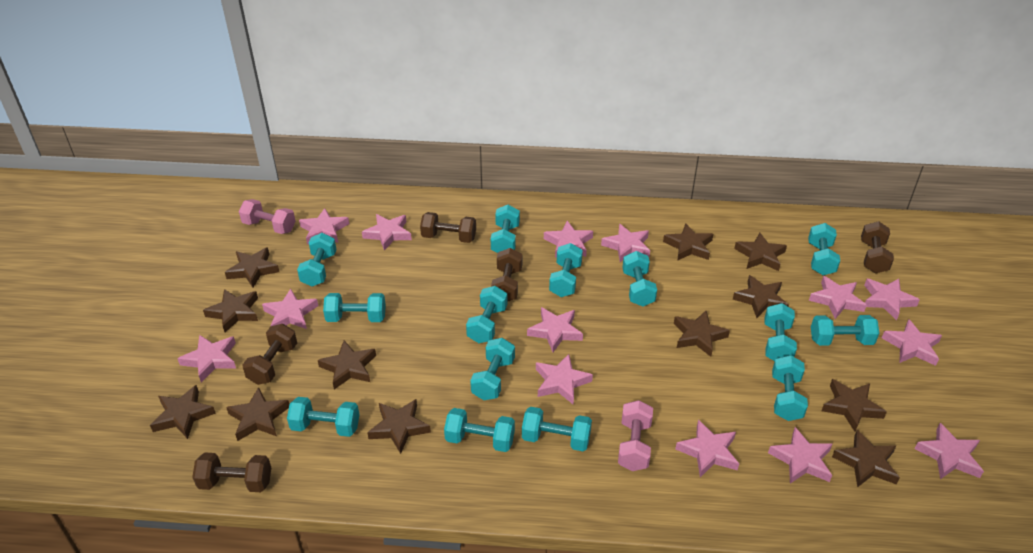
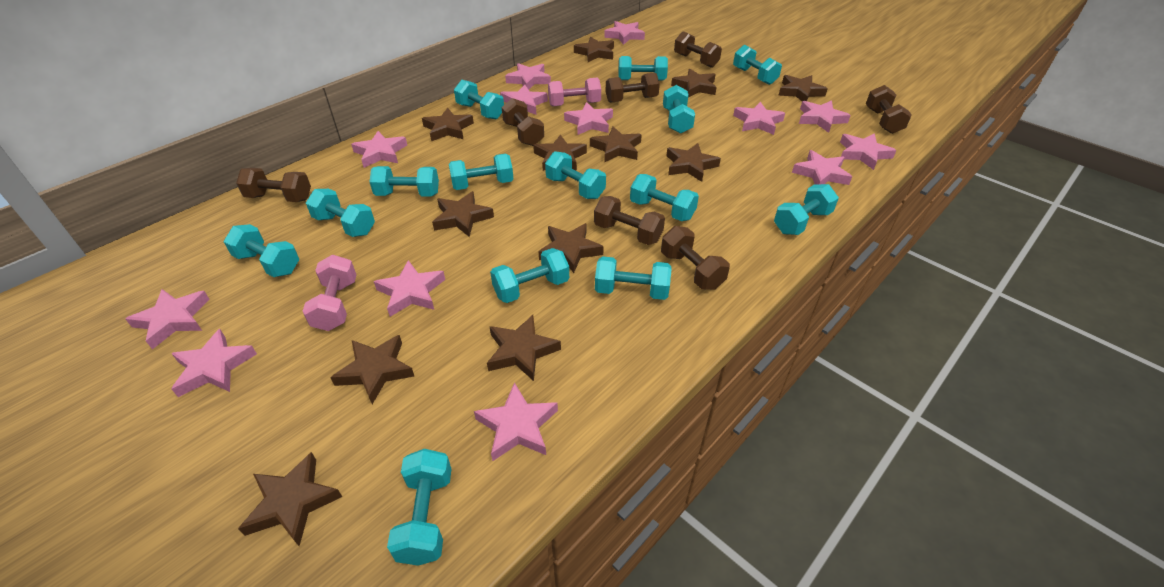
brown dumbbell: [192,453,271,492] [242,324,297,385] [420,212,476,243] [491,248,522,302] [861,221,894,273] = 5 -> [236,168,311,202] [502,98,544,146] [594,196,665,245] [605,72,660,103] [661,226,730,290] [674,31,722,68] [866,85,912,134] = 7
pink star: [177,335,236,382] [262,289,318,329] [299,208,349,245] [362,214,412,251] [527,307,583,352] [536,354,593,404] [544,221,593,258] [601,224,650,262] [675,420,739,477] [768,427,832,484] [809,276,867,319] [864,279,920,320] [882,319,942,366] [914,423,984,479] = 14 -> [126,289,210,349] [171,329,257,397] [351,131,407,168] [374,260,445,317] [474,382,558,461] [500,85,548,115] [505,63,551,89] [564,102,613,135] [604,21,645,45] [733,102,785,135] [792,150,852,185] [799,100,851,133] [840,133,897,170] = 13

